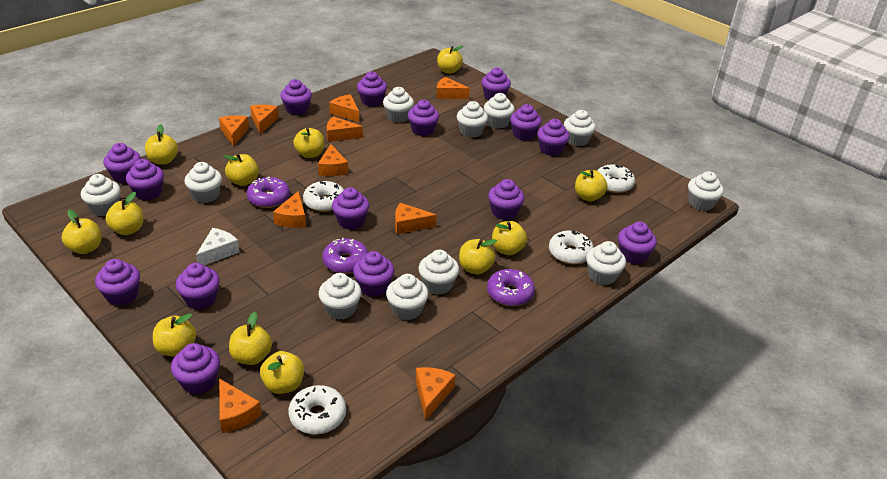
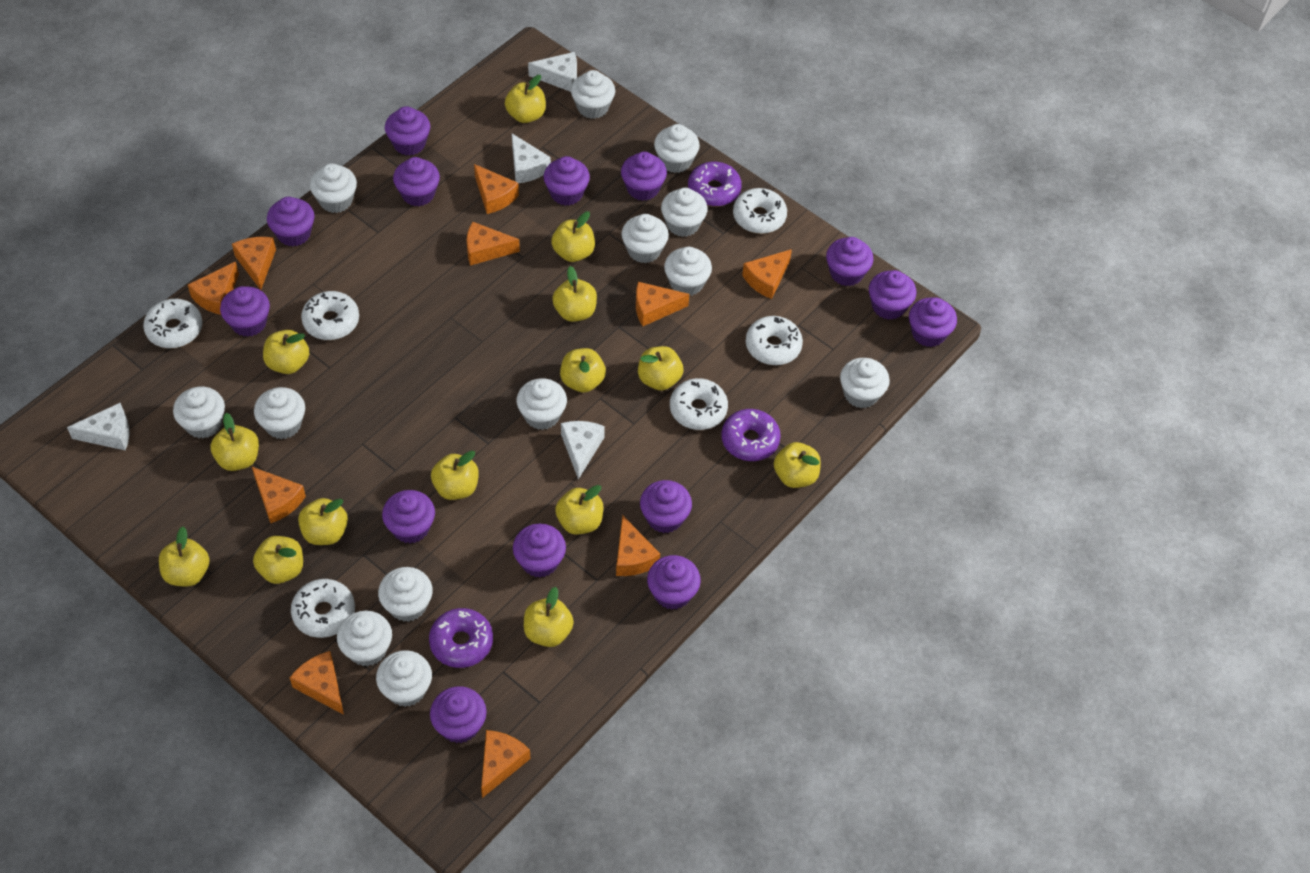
purple cupcake: [95,259,140,306] [104,143,141,183] [126,159,164,200] [171,343,220,394] [176,263,220,309] [280,79,312,115] [332,187,369,230] [353,251,394,297] [357,71,387,107] [408,100,439,136] [481,67,511,100] [488,179,524,220] [510,104,542,141] [537,119,570,156] [618,221,657,264] = 15 -> [220,286,270,337] [267,197,315,247] [382,490,435,543] [385,106,430,156] [393,157,440,206] [430,686,487,743] [513,524,566,578] [543,156,590,206] [621,152,667,201] [640,480,692,533] [647,555,701,610] [826,237,874,286] [869,270,916,320] [909,297,957,347] = 14
white cheese: [196,228,240,265] = 1 -> [67,403,129,450] [512,134,551,183] [528,52,577,92] [561,421,605,479] = 4
white cupcake: [81,174,121,216] [185,162,222,203] [319,273,361,320] [383,87,414,123] [386,274,429,320] [418,250,459,295] [457,101,488,138] [484,93,515,129] [564,110,596,146] [586,241,626,285] [688,171,724,211] = 11 -> [173,387,225,439] [254,387,305,439] [310,163,357,213] [337,611,392,666] [376,650,432,707] [378,567,433,622] [517,378,567,430] [571,70,615,119] [621,214,669,263] [654,124,700,173] [661,188,708,237] [664,247,712,296] [840,358,890,408] = 13
white donut: [288,385,346,434] [303,181,344,212] [549,230,594,264] [597,164,635,193] = 4 -> [143,299,203,348] [291,579,355,638] [301,291,359,340] [670,378,728,430] [733,188,787,234] [746,316,803,365] = 6
yellow apple: [61,210,101,254] [105,192,144,235] [145,124,178,165] [153,313,196,356] [223,153,259,186] [229,312,272,365] [260,351,304,394] [293,127,325,158] [437,46,463,74] [459,239,497,274] [492,221,527,255] [575,169,608,202] = 12 -> [159,527,210,587] [210,413,259,471] [253,536,303,584] [263,330,309,374] [298,498,348,545] [431,451,479,500] [505,75,546,123] [524,587,574,647] [551,212,595,262] [552,266,597,322] [555,485,603,535] [560,348,606,392] [638,346,683,390] [774,442,821,488] = 14

